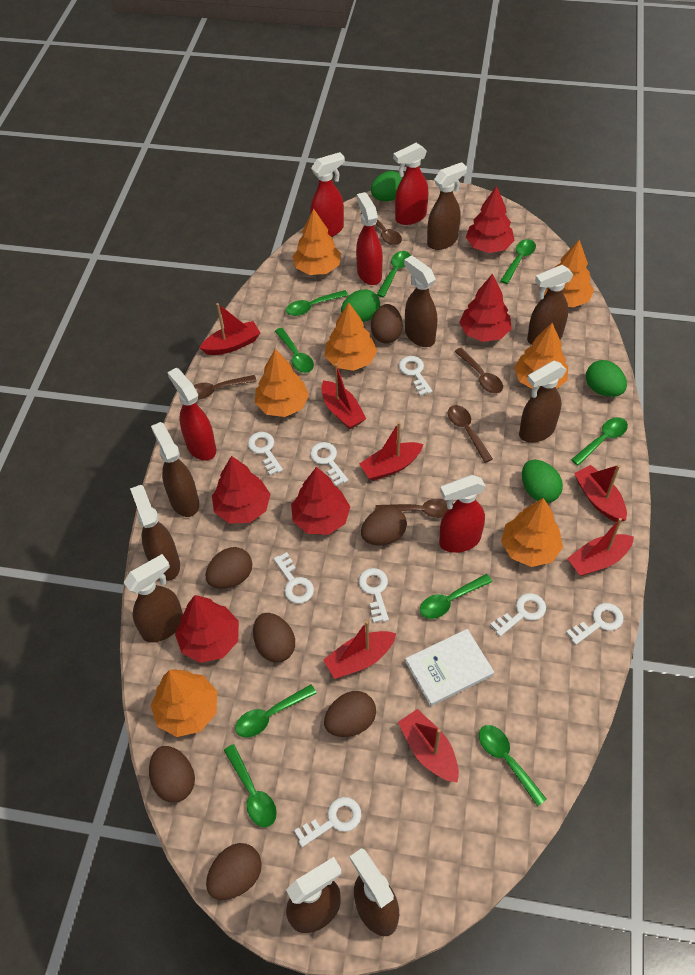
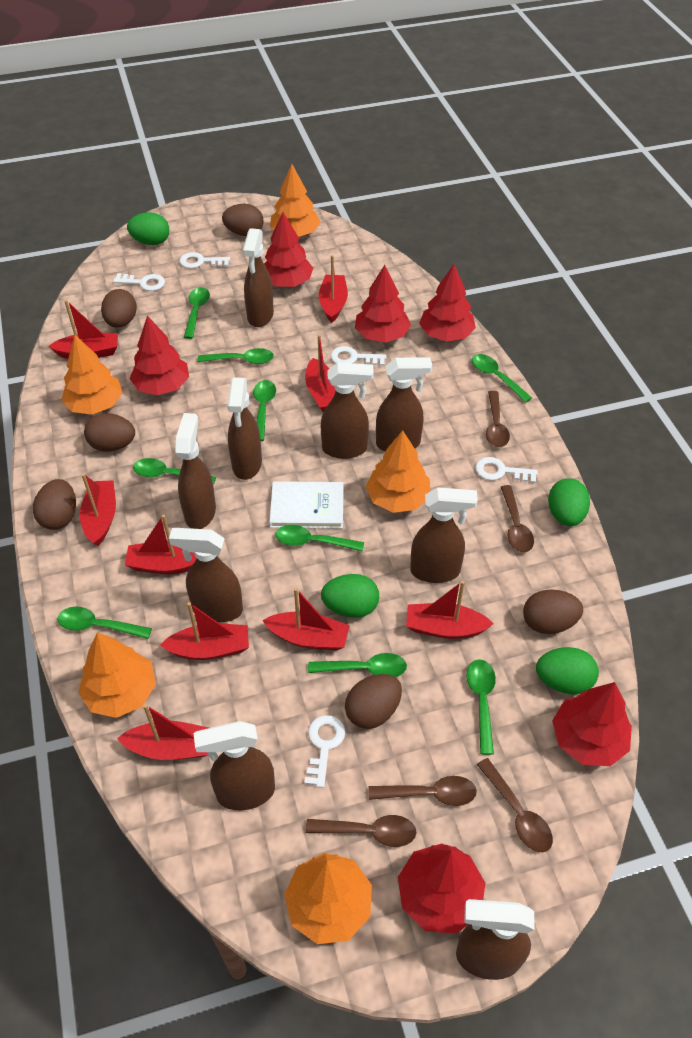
brown egg: [149,746,195,802] [205,547,252,589] [206,843,262,900] [253,613,295,663] [324,691,376,737] [361,506,407,546] [371,304,403,343] = 7 -> [33,479,76,530] [84,413,135,452] [101,289,137,328] [222,204,264,236] [345,674,402,729] [523,590,583,634] = 6
orange tree: [151,669,217,737] [255,349,309,417] [292,208,341,275] [324,303,377,371] [501,498,563,567] [514,323,568,389] [544,240,594,307] = 7 -> [61,335,123,415] [78,632,156,718] [270,164,320,237] [284,853,372,944] [365,430,430,513] = 5
red boat: [200,303,260,355] [321,363,366,429] [323,621,396,679] [359,422,423,481] [398,709,459,783] [567,518,634,576] [574,465,627,522] = 7 -> [49,300,118,359] [80,474,116,546] [117,704,209,760] [125,515,196,574] [160,602,249,660] [262,588,350,651] [305,335,335,412] [319,255,348,323] [406,581,494,639] = 9
red spray bottle: [167,368,216,461] [310,152,345,237] [356,192,383,285] [393,143,428,225] [439,475,486,553] = 5 -> none = 0
red tree: [175,595,239,663] [212,456,270,523] [291,467,350,535] [459,274,512,342] [466,186,515,253] = 5 -> [130,316,189,395] [264,212,313,287] [355,265,411,343] [398,844,486,934] [419,264,476,342] [552,682,632,766] = 6
white key: [248,432,283,476] [274,552,314,604] [294,797,361,847] [310,442,348,486] [358,568,389,623] [399,356,432,396] [490,593,546,636] [566,603,624,645] = 8 -> [113,273,165,291] [179,252,230,269] [305,715,345,788] [331,346,386,366] [475,457,538,483] = 5

